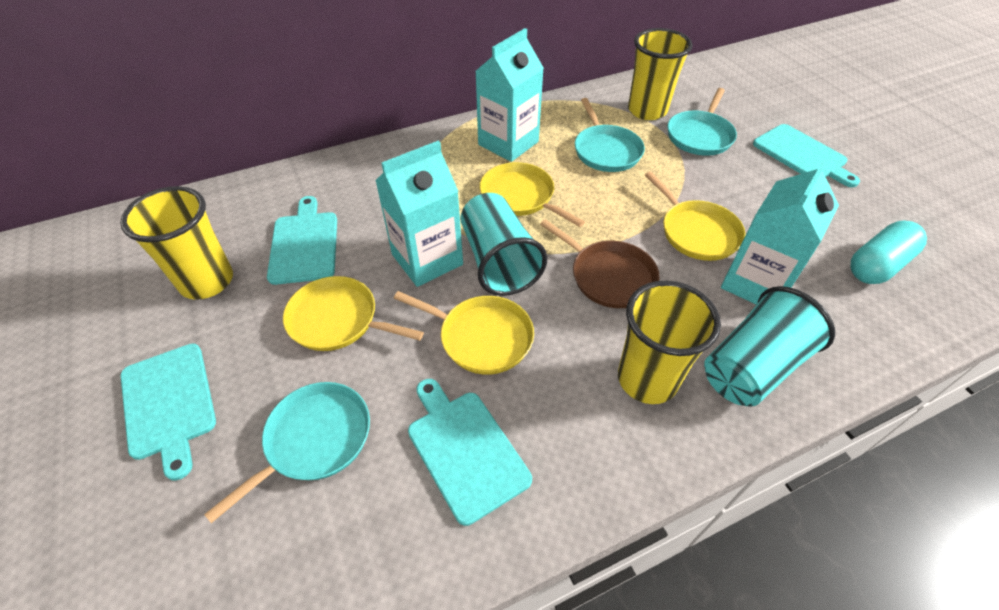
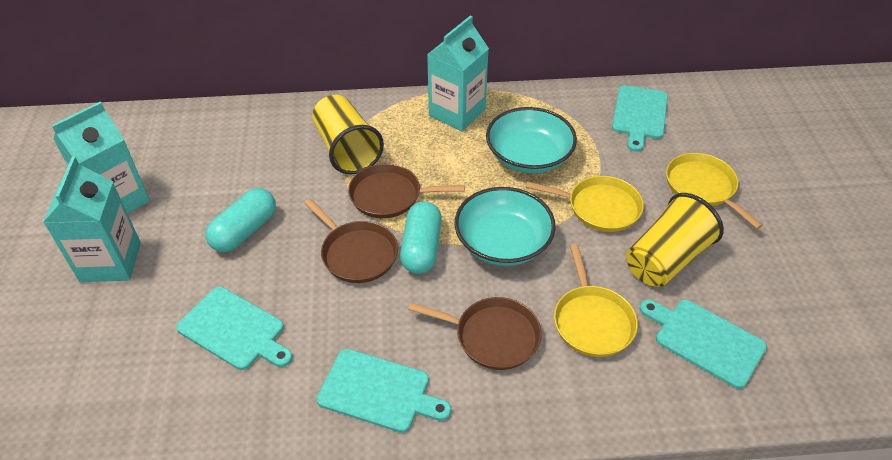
brown pan: [540,219,659,308] = 1 -> [304,199,398,283] [348,164,465,218] [408,297,542,370] = 3
turquoise bowl: none = 0 -> [454,187,556,266] [486,107,577,173] = 2
turquoise capsule: [851,221,927,284] = 1 -> [205,188,276,252] [400,201,442,274] = 2
turquoise cup: [461,193,547,296] [704,286,835,407] = 2 -> none = 0
turquoise pan: [204,382,370,523] [575,98,645,172] [667,88,737,156] = 3 -> none = 0
yellow cup: [120,186,233,300] [618,281,721,404] [628,28,692,120] = 3 -> [312,95,384,174] [626,193,724,287] = 2
yellow pan: [283,276,424,351] [394,291,534,375] [480,162,585,227] [645,172,746,261] = 4 -> [526,176,644,232] [554,244,638,357] [666,153,763,229] = 3

